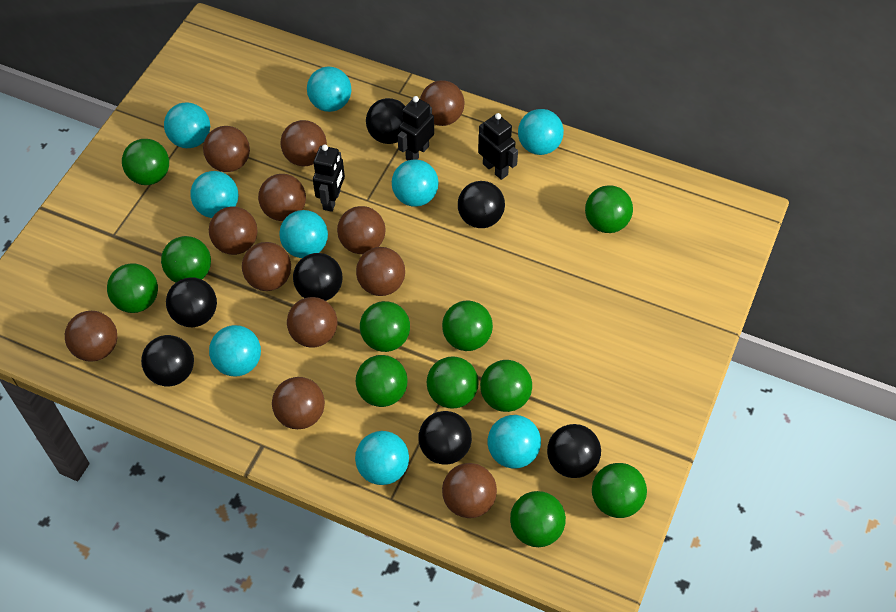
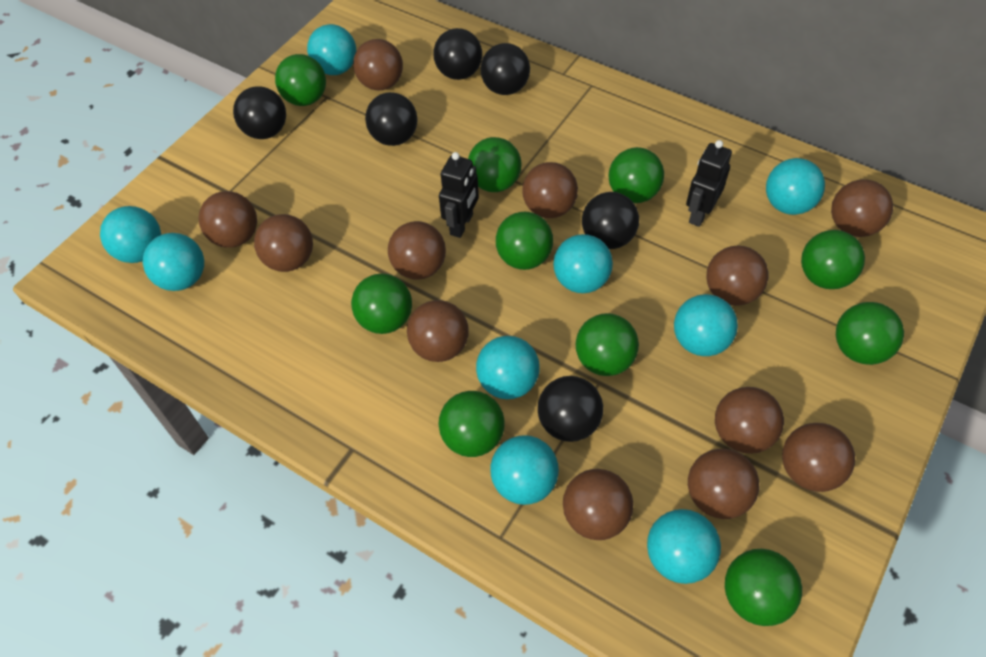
black ball: [141,335,194,386] [166,277,217,327] [293,253,342,301] [366,98,405,144] [418,411,472,465] [458,181,505,228] [547,424,601,478] = 7 -> [233,86,286,139] [365,92,418,146] [433,28,482,80] [480,43,530,95] [538,376,603,442] [582,192,639,249] = 6
black robot: [313,144,345,212] [398,96,434,160] [478,113,518,180] = 3 -> [439,152,479,238] [686,140,732,227] = 2
green ball: [107,263,158,313] [122,139,169,185] [161,236,211,283] [356,355,407,407] [360,301,410,352] [427,356,478,409] [442,301,493,351] [480,360,532,412] [510,491,566,547] [585,185,633,233] [592,463,647,518] = 11 -> [275,54,326,106] [351,273,412,334] [438,391,505,457] [468,137,521,192] [496,212,553,270] [576,313,639,376] [608,147,664,203] [725,549,802,626] [801,230,865,289] [836,302,904,365] = 10

